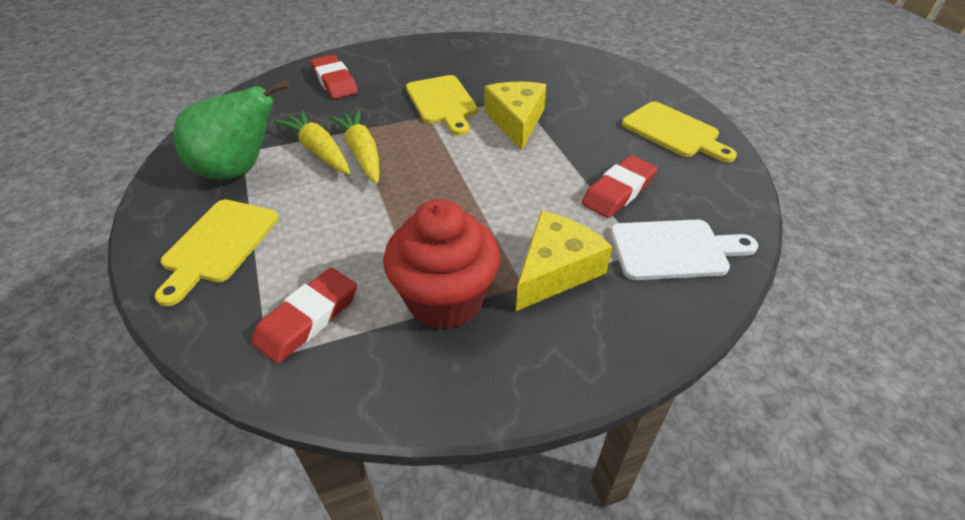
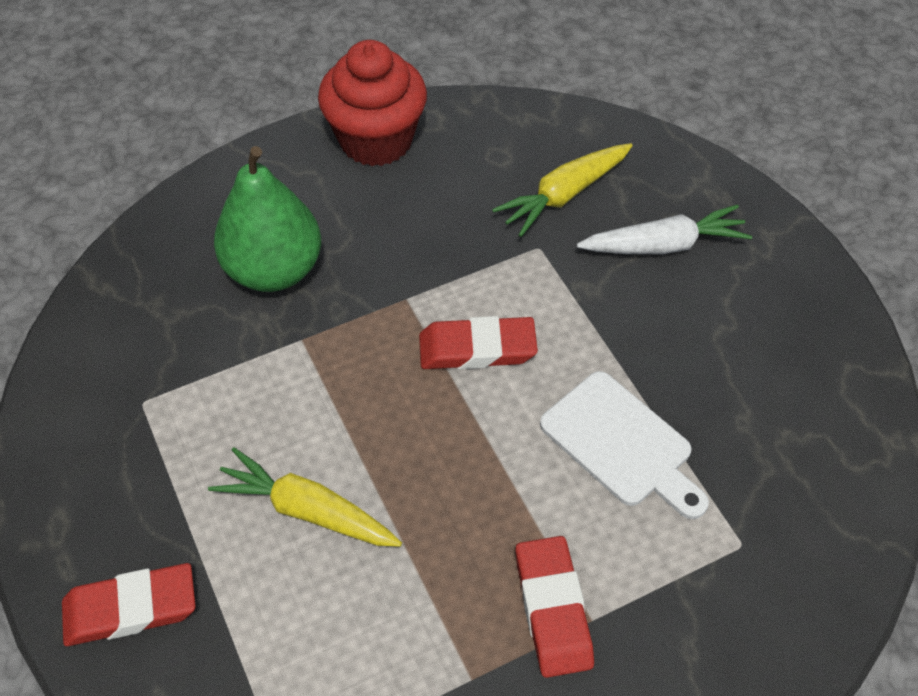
white carrot: none = 0 -> [577,204,752,254] = 1
yellow cheese: [484,82,546,150] [516,211,613,311] = 2 -> none = 0
yellow cutting board: [154,200,279,306] [406,75,478,135] [622,101,737,163] = 3 -> none = 0

